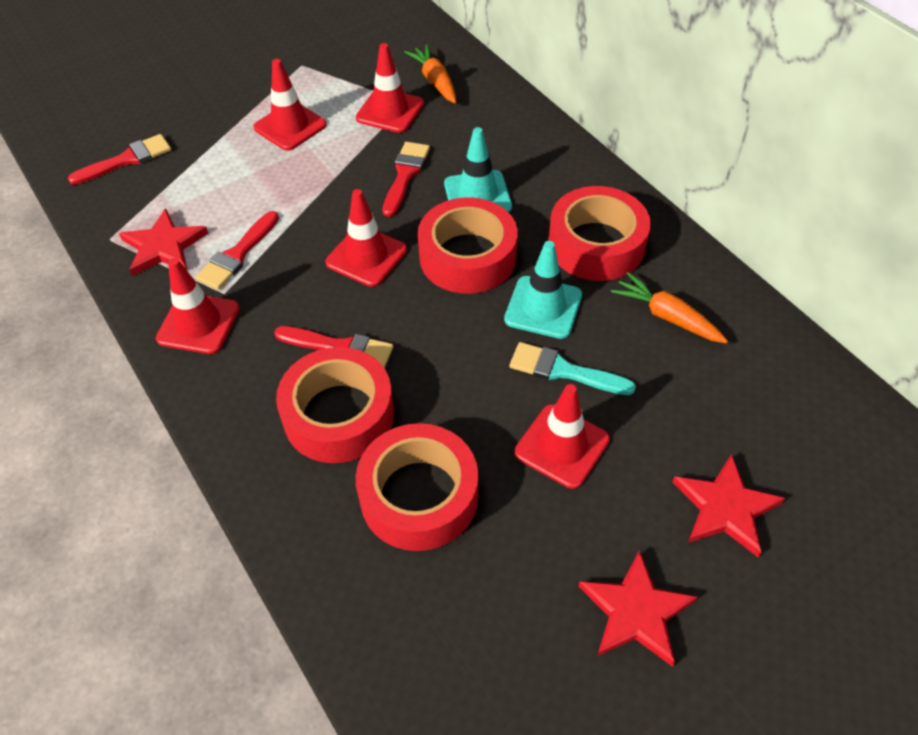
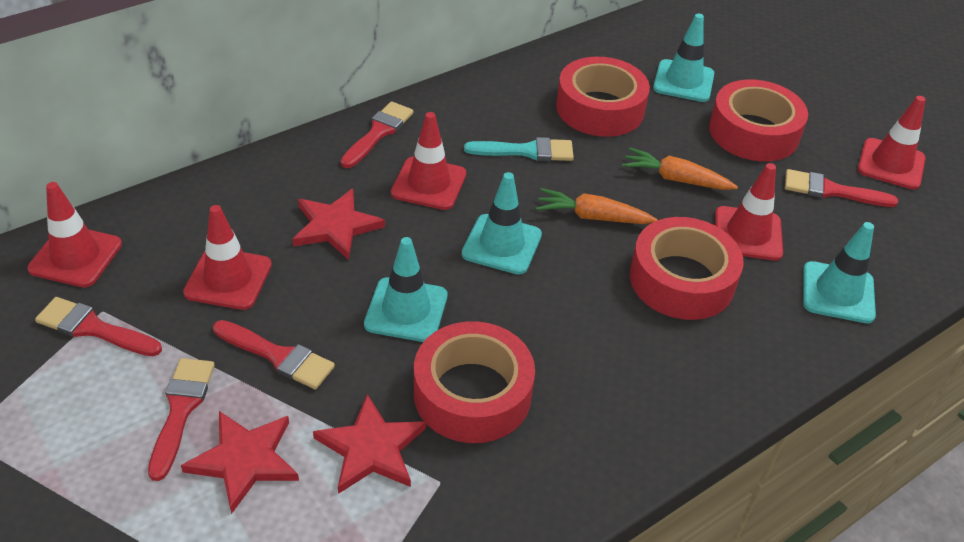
red brush: [68,134,171,185] [196,211,279,290] [274,326,394,368] [382,142,430,217] = 4 -> [35,297,162,356] [148,358,215,481] [213,320,335,389] [340,101,414,168] [785,169,898,207] = 5
turquoise traffic cone: [444,127,512,212] [504,241,582,339] = 2 -> [364,237,448,342] [462,172,542,275] [653,14,714,102] [803,222,876,323] = 4

